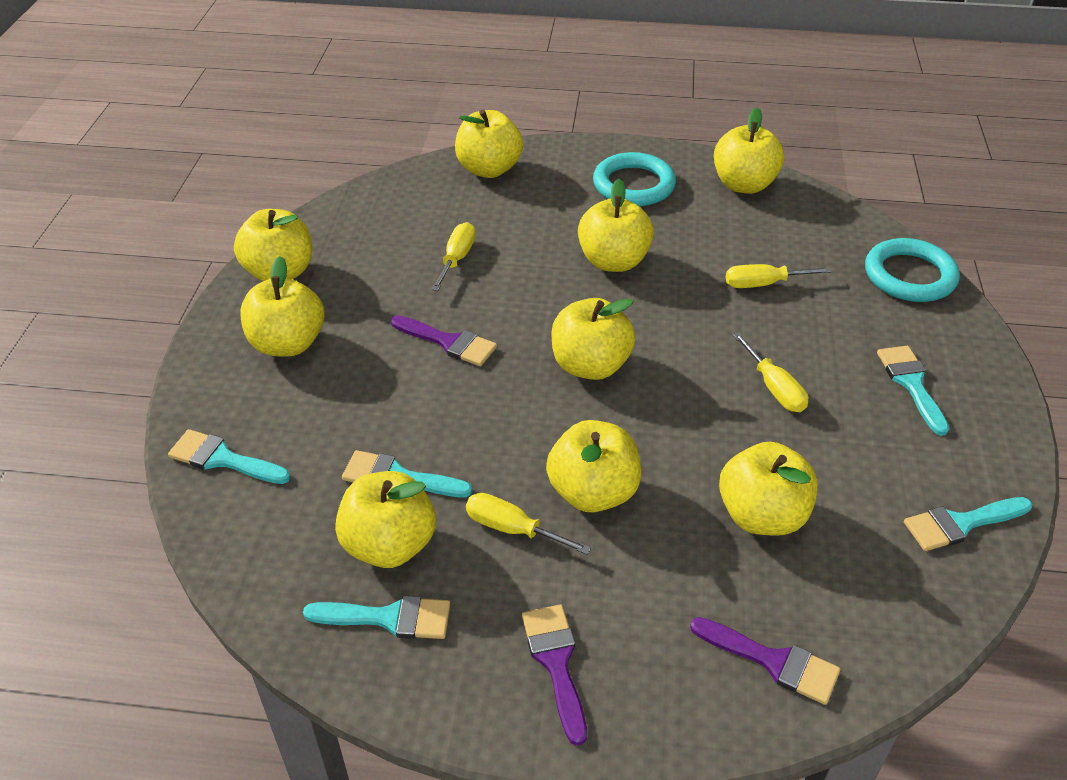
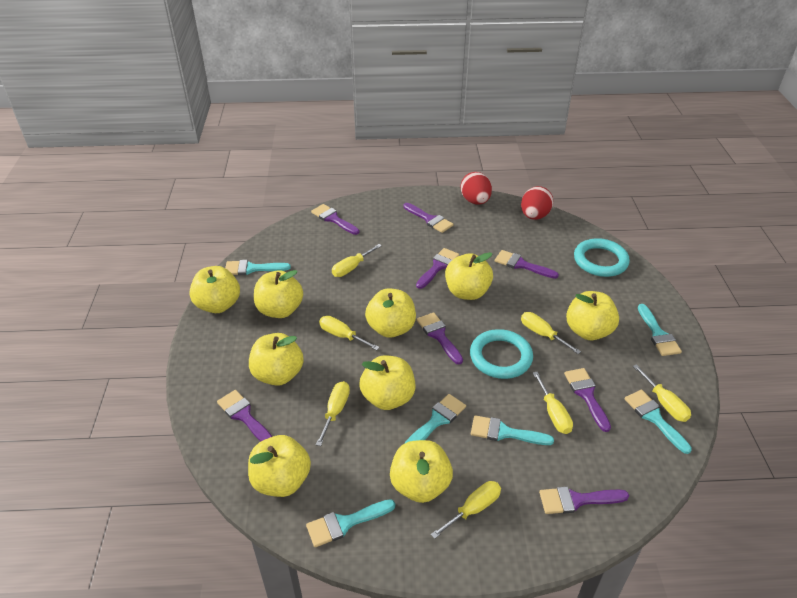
purple brush: [391,315,497,366] [522,605,587,746] [690,617,840,705] = 3 -> [217,390,272,442] [311,204,359,235] [403,203,453,233] [416,248,459,289] [417,312,463,365] [495,250,559,279] [539,486,629,514] [564,368,611,432] = 8
red egg: none = 0 -> [461,172,492,205] [521,186,553,220] = 2
turquoise brush: [168,429,290,484] [303,596,450,639] [342,450,472,497] [877,346,949,436] [904,497,1032,551] = 5 -> [225,260,291,275] [306,499,395,547] [405,394,466,443] [471,415,554,445] [625,390,692,454] [638,304,682,356] = 6
yellow screwdriver: [431,222,476,291] [466,493,591,555] [726,264,832,288] [733,332,808,412] = 4 -> [316,381,350,446] [319,316,380,350] [332,244,382,277] [431,481,501,539] [521,312,581,354] [533,372,573,434] [633,364,691,422] = 7

